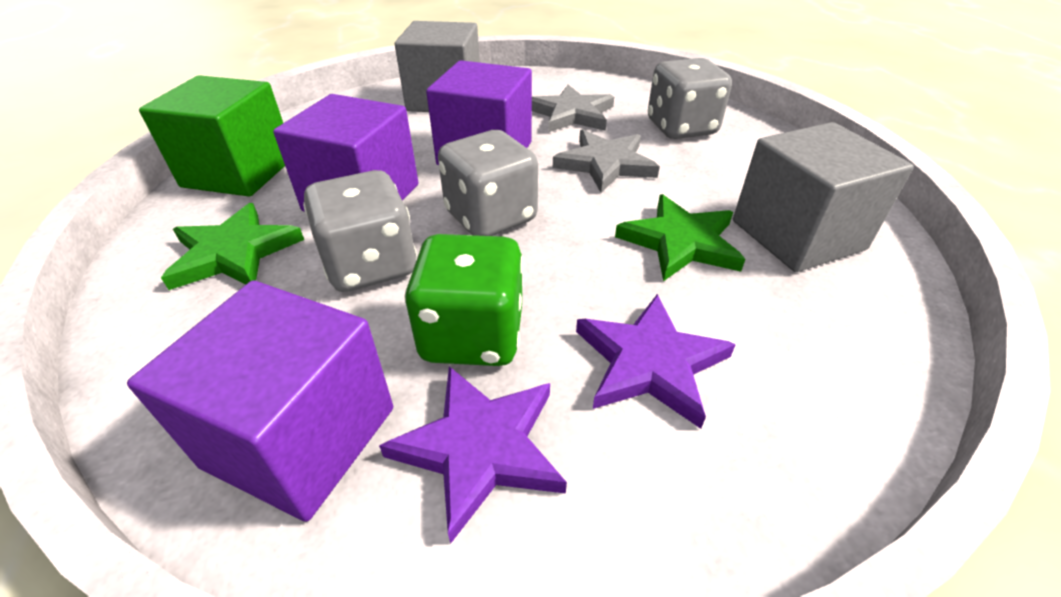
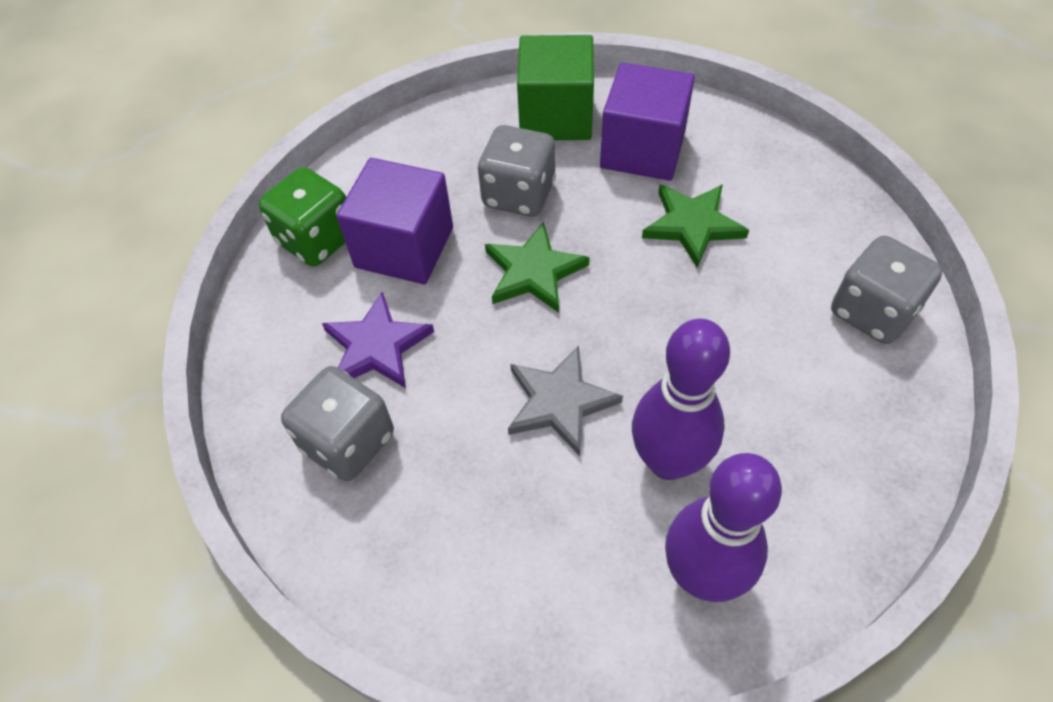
grey cube: [395,21,480,112] [733,122,914,272] = 2 -> none = 0
grey star: [532,85,614,132] [553,130,660,193] = 2 -> [508,345,623,456] = 1
purple bowling pin: none = 0 -> [632,319,730,480] [665,453,782,602] = 2
purple cube: [127,281,393,522] [273,94,419,212] [426,60,532,165] = 3 -> [336,158,453,284] [600,62,695,181] = 2
purple star: [379,366,567,544] [576,294,736,429] = 2 -> [322,292,434,388] = 1

